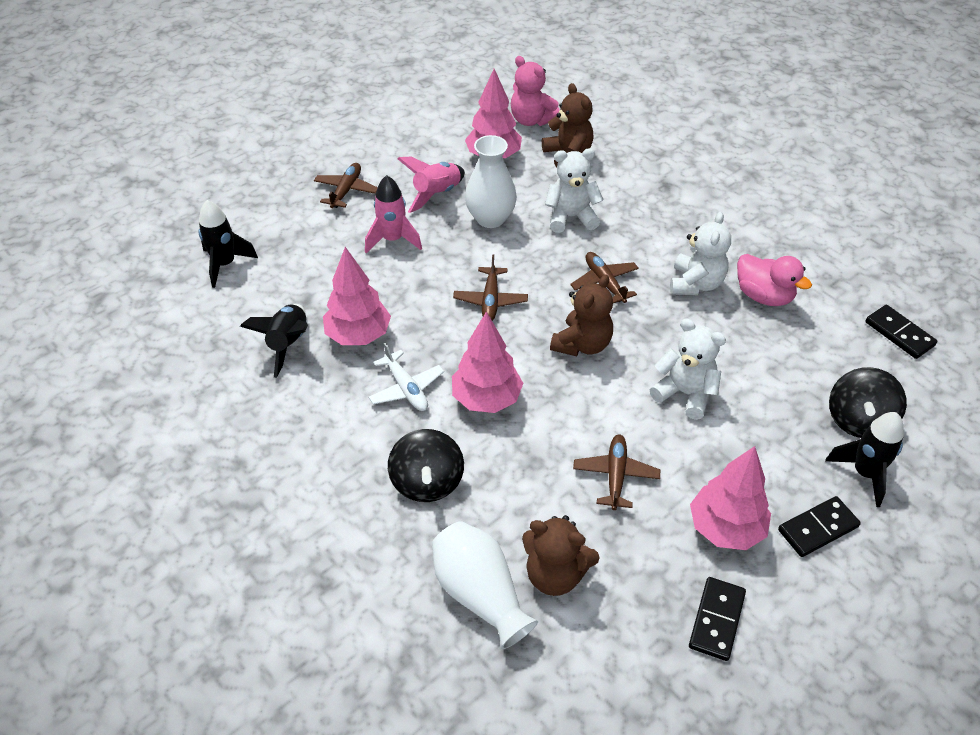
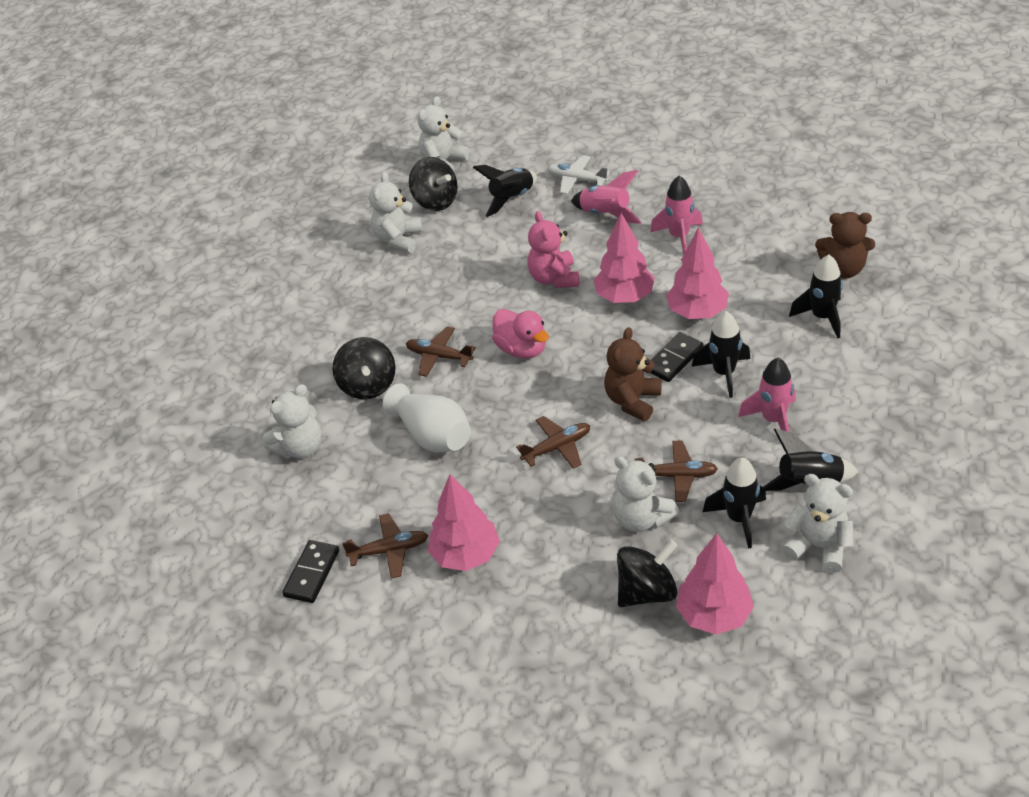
black domino: [689,577,746,661] [778,496,861,557] [865,305,937,359] = 3 -> [282,540,339,603] [650,332,704,382] = 2
black rocket: [198,200,258,288] [240,304,308,378] [825,412,904,507] = 3 -> [473,165,537,217] [692,311,750,398] [703,458,766,549] [764,429,858,491] [789,255,843,339] = 5
black spinning top: [388,429,464,502] [829,367,907,438] = 2 -> [333,337,396,399] [409,157,458,211] [617,540,678,607] = 3
brown teddy bear: [522,515,600,596] [542,83,594,168] [550,274,613,356] = 3 -> [604,327,662,422] [815,212,875,279] = 2
pink rocket: [365,175,422,253] [397,157,465,213] = 2 -> [571,170,641,224] [650,176,703,254] [738,358,796,432] = 3
white teddy bear: [545,148,603,233] [650,318,726,420] [670,212,731,295] = 3 -> [262,384,322,458] [369,172,422,253] [418,96,469,172] [613,456,679,532] [782,474,853,573] = 5
white vase: [432,521,538,649] [465,135,517,228] = 2 -> [383,383,471,452] = 1

